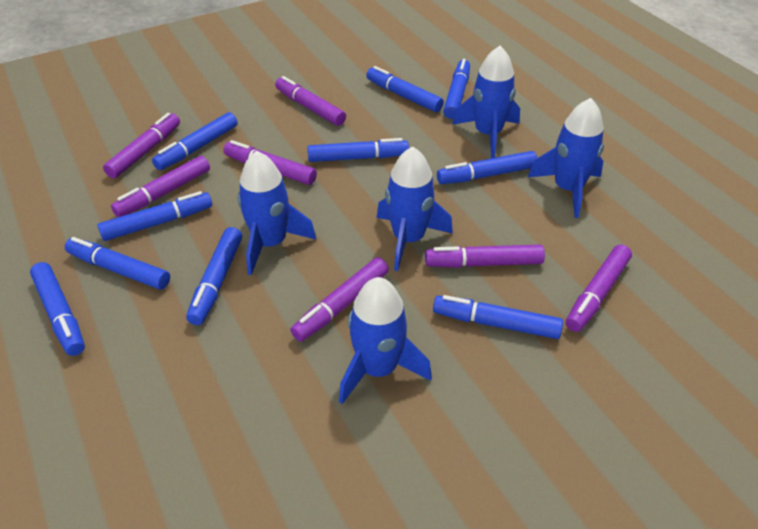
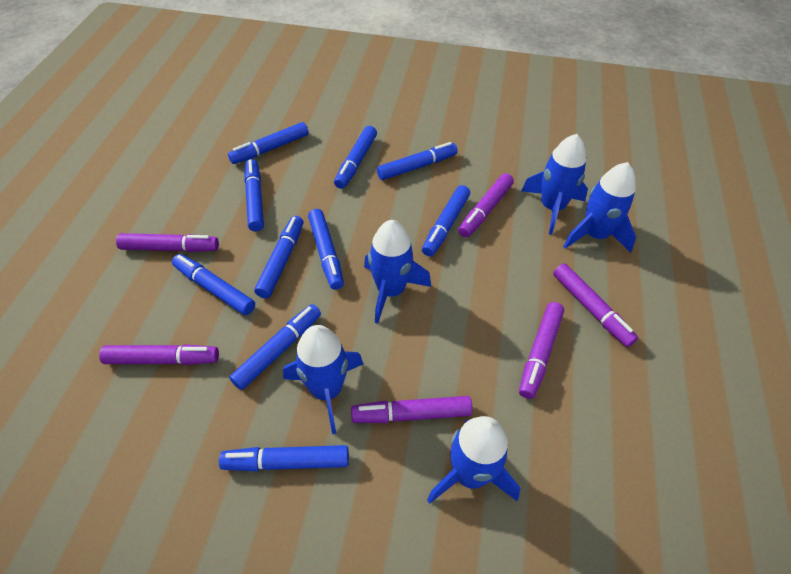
purple marker: [103,113,180,178] [111,156,210,217] [223,140,317,185] [275,76,346,126] [290,257,389,342] [425,245,545,268] [566,245,632,332] = 7 -> [99,344,219,365] [116,233,219,252] [351,396,473,423] [458,173,514,237] [519,302,564,399] [553,263,638,347] = 6

